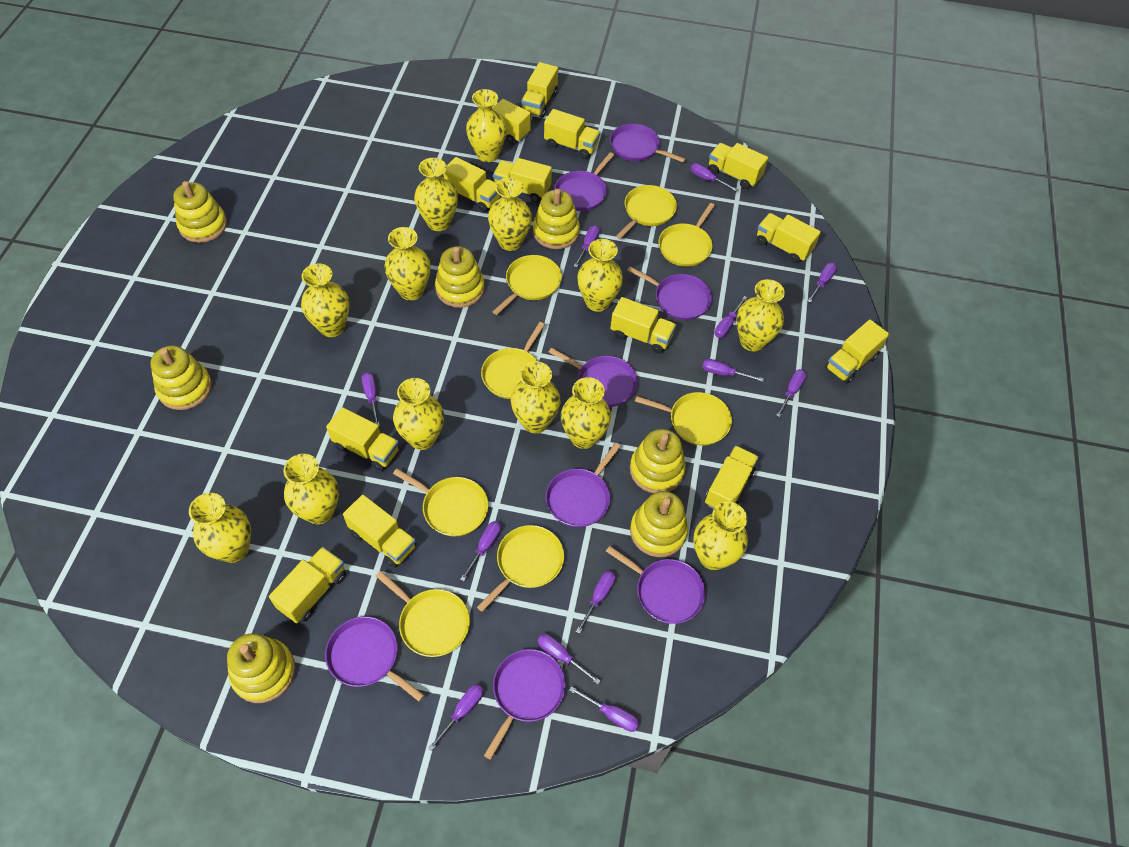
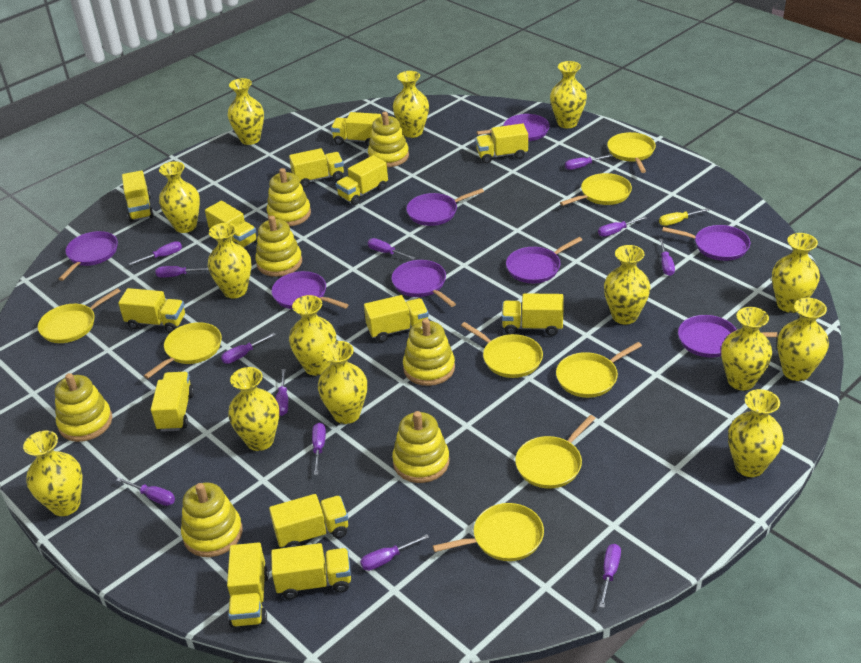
yellow screwdriver: none = 0 -> [659,208,710,226] = 1
yellow vase: [189,493,251,563] [284,454,339,525] [301,263,350,337] [384,227,430,301] [393,378,444,450] [414,158,458,231] [466,89,507,162] [488,178,532,251] [511,361,561,433] [561,377,611,449] [577,239,623,312] [693,502,748,570] [736,279,785,352] = 13 -> [23,431,82,516] [159,161,200,233] [207,223,252,298] [227,78,264,145] [228,367,279,451] [289,295,336,376] [318,341,367,424] [393,71,429,138] [550,61,587,128] [604,245,651,324] [721,307,772,390] [728,389,784,477] [772,233,820,313] [777,298,829,381] = 14

